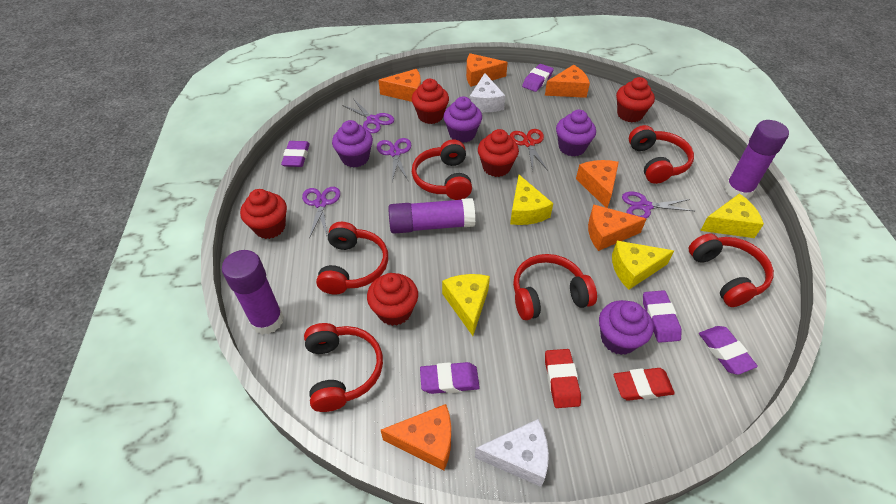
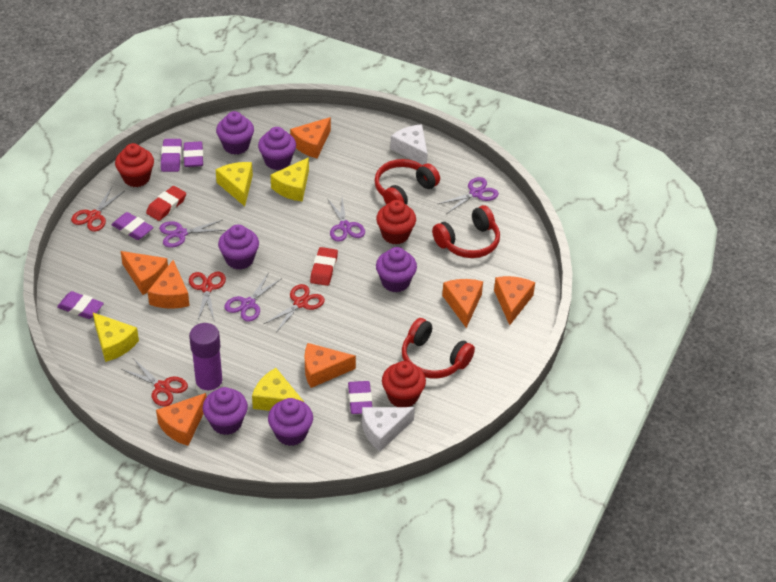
orange cheese: [378,69,421,102] [381,404,451,470] [466,53,508,87] [545,65,590,98] [576,160,619,208] [588,204,646,251] = 6 -> [121,251,168,295] [147,260,190,309] [156,393,206,446] [290,117,331,158] [305,343,356,388] [442,279,483,328] [494,276,535,325] = 7
purple cupcake: [332,120,373,168] [443,96,482,143] [556,110,596,156] [599,300,654,355] = 4 -> [202,387,248,435] [216,111,254,155] [218,224,259,270] [258,127,296,170] [268,398,313,446] [376,247,417,292] = 6
purple glue stick: [222,250,284,335] [388,198,475,234] [725,120,789,199] = 3 -> [189,323,224,397] = 1
red cupcake: [240,189,287,239] [367,273,418,326] [412,79,449,124] [478,129,519,177] [616,77,655,122] = 5 -> [115,143,154,187] [376,200,416,245] [382,361,426,407] = 3
red headphones: [304,323,383,412] [316,222,388,295] [412,140,472,200] [513,254,597,320] [629,125,694,184] [689,233,774,307] = 6 -> [375,159,440,205] [402,318,475,379] [432,205,500,258] = 3
red scissors: [510,129,548,171] = 1 -> [71,187,125,231] [121,358,188,406] [189,272,226,322] [264,284,325,333] = 4

